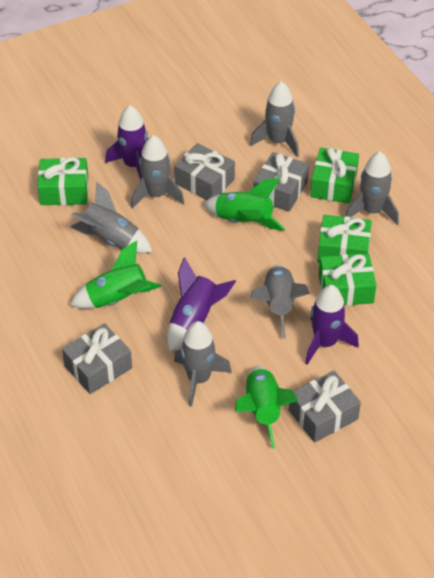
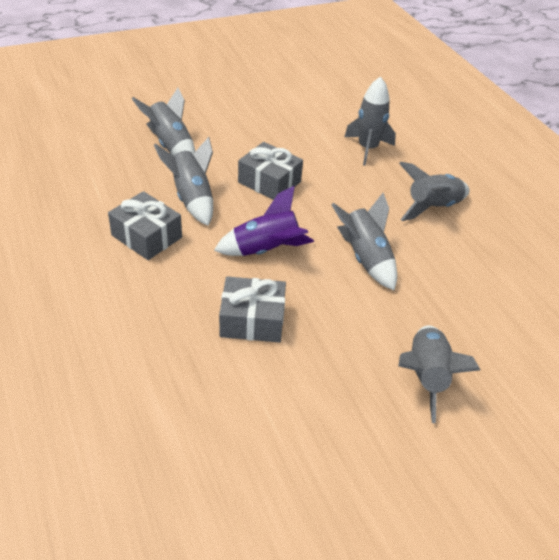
green gift: [38,157,88,205] [310,147,359,204] [317,215,372,263] [318,253,376,306] = 4 -> none = 0
green rocket: [70,240,161,309] [203,178,285,231] [235,366,298,449] = 3 -> none = 0
grey gift: [62,323,132,394] [174,143,235,200] [253,152,309,212] [289,371,361,443] = 4 -> [108,191,182,260] [219,276,286,342] [238,142,303,200] = 3
purple rocket: [105,105,148,181] [167,257,236,352] [305,285,359,365] = 3 -> [214,186,314,256] = 1

